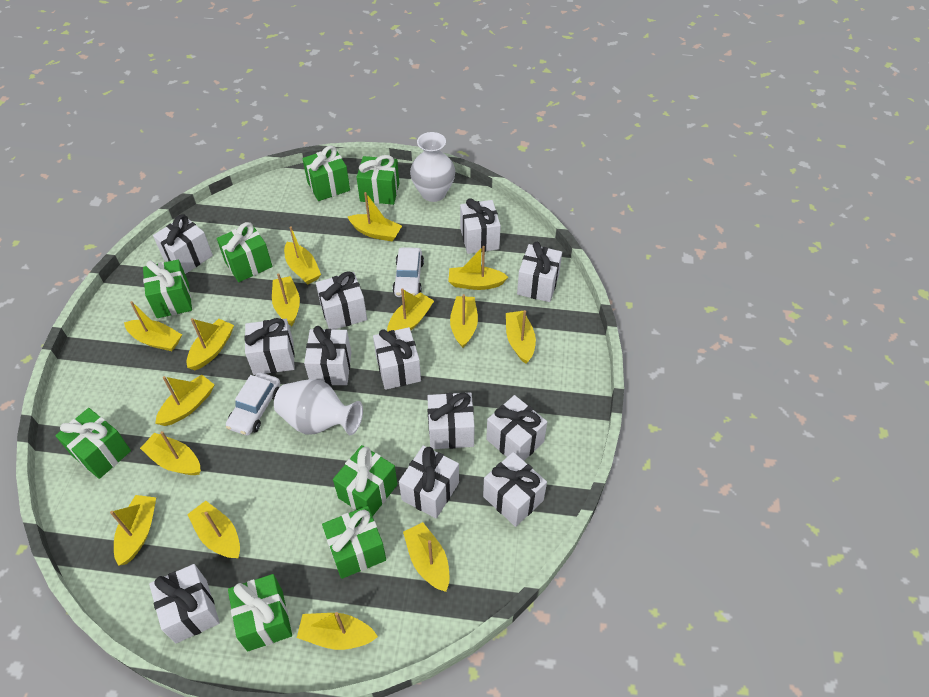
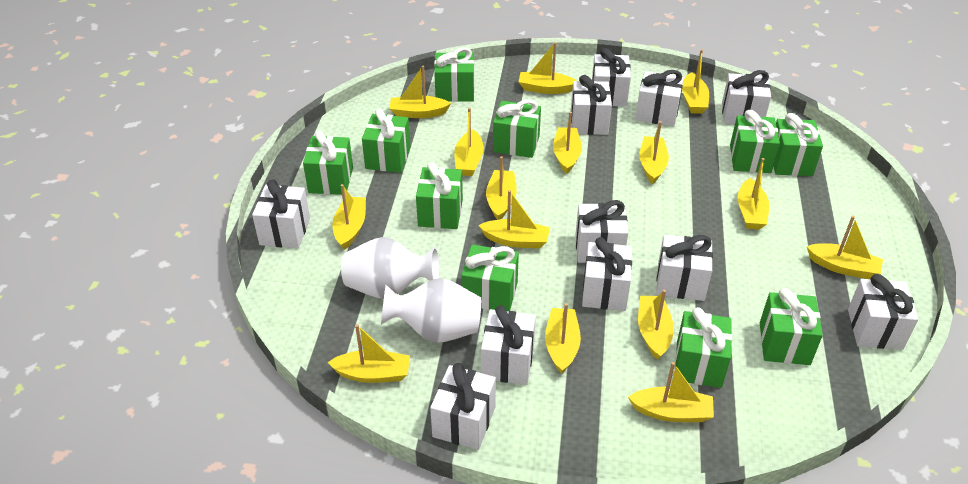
green gift: [55,408,131,479] [143,260,192,318] [217,222,272,282] [228,574,292,652] [302,146,350,201] [322,506,386,579] [333,445,398,517] [356,155,399,205] = 8 -> [303,130,353,195] [362,108,410,173] [416,162,463,229] [434,47,474,102] [461,245,519,311] [493,99,541,158] [675,307,732,388] [730,110,780,173] [760,288,823,365] [773,113,823,176] = 10
white car: [226,372,280,436] [392,247,424,297] = 2 -> none = 0
white gift: [149,564,220,644] [153,214,213,274] [244,318,295,375] [304,326,351,386] [316,271,367,330] [373,327,421,390] [399,445,459,519] [427,392,475,449] [460,198,501,254] [483,452,547,527] [486,395,547,461] [517,242,562,302] = 12 -> [252,179,310,248] [430,363,496,450] [481,305,536,385] [571,75,612,135] [576,200,628,263] [582,237,632,311] [592,48,631,107] [635,70,684,126] [656,235,713,301] [722,70,771,124] [848,274,918,350] = 11

